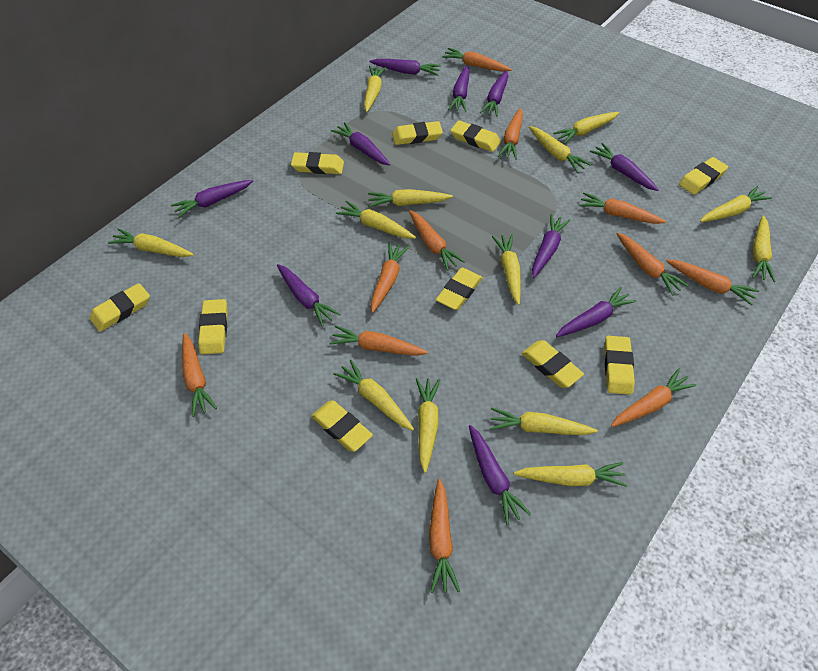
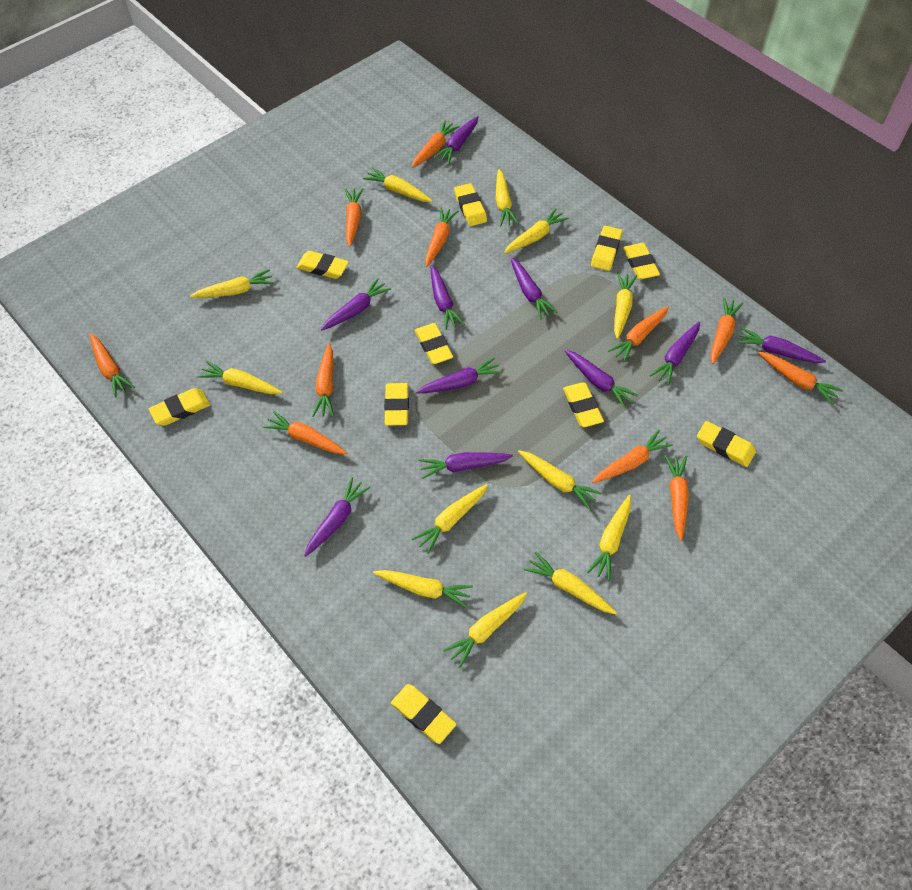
yellow carrot: [108,228,194,257] [333,360,414,431] [336,201,416,239] [364,66,386,112] [368,189,453,207] [416,378,440,473] [490,408,598,435] [492,234,521,305] [514,462,627,487] [529,126,591,173] [553,112,619,144] [700,186,772,222] [752,216,776,282] = 13 -> [190,269,274,298] [197,361,282,394] [363,167,433,202] [373,570,473,608] [412,484,488,554] [443,592,527,668] [495,169,519,226] [504,208,569,253] [518,450,602,510] [524,552,617,614] [587,495,631,581] [614,272,637,339] = 12

